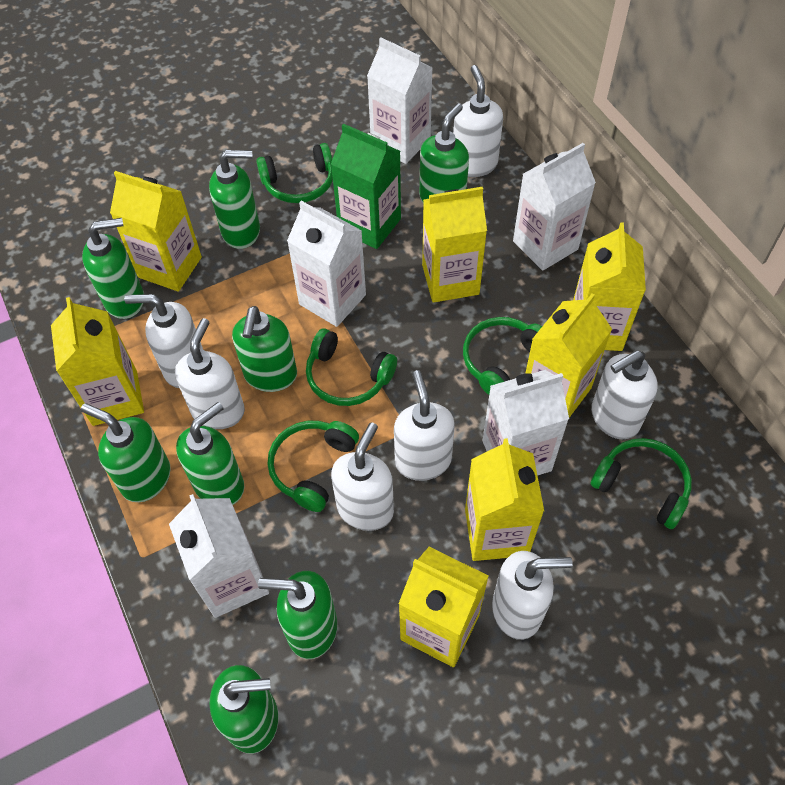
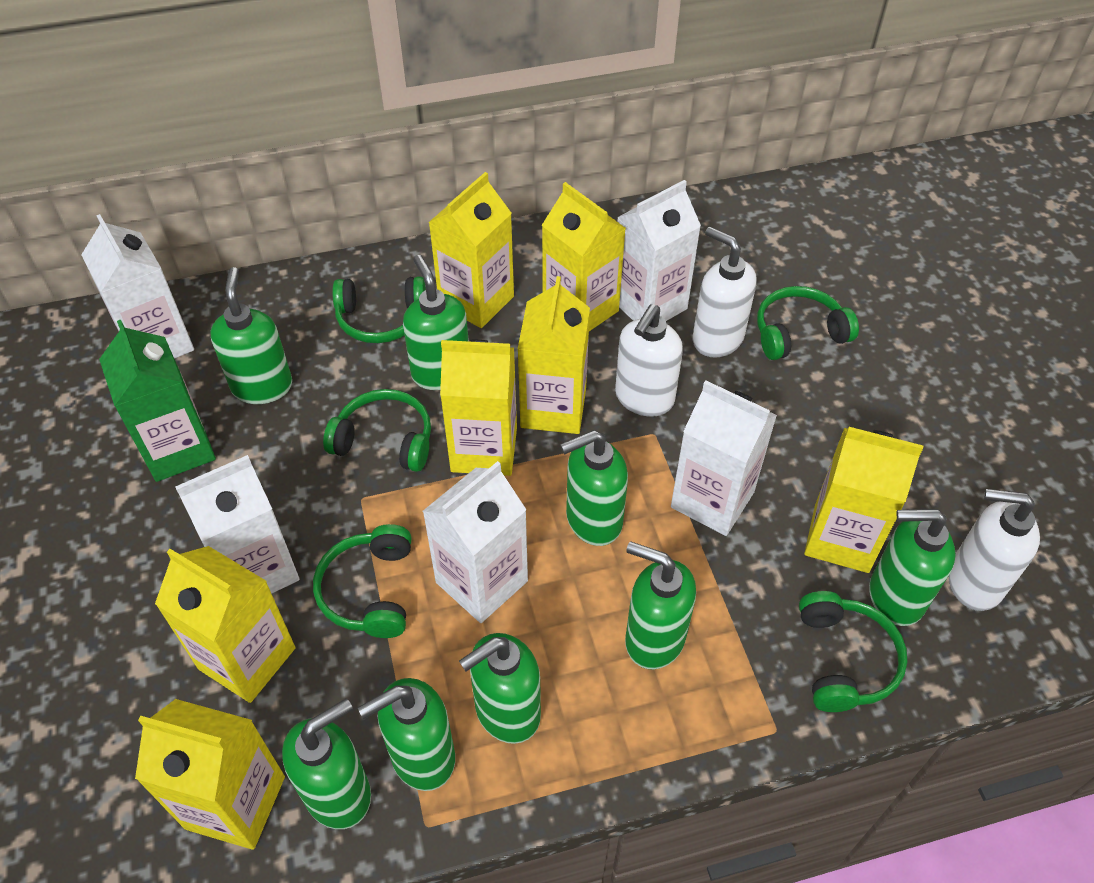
white soap dispenser: [124,294,203,388] [175,318,245,429] [331,422,394,531] [394,370,455,481] [453,65,503,177] [492,551,573,640] [591,350,658,440] = 7 -> [615,304,683,417] [693,227,757,358] [949,489,1040,611] = 3

